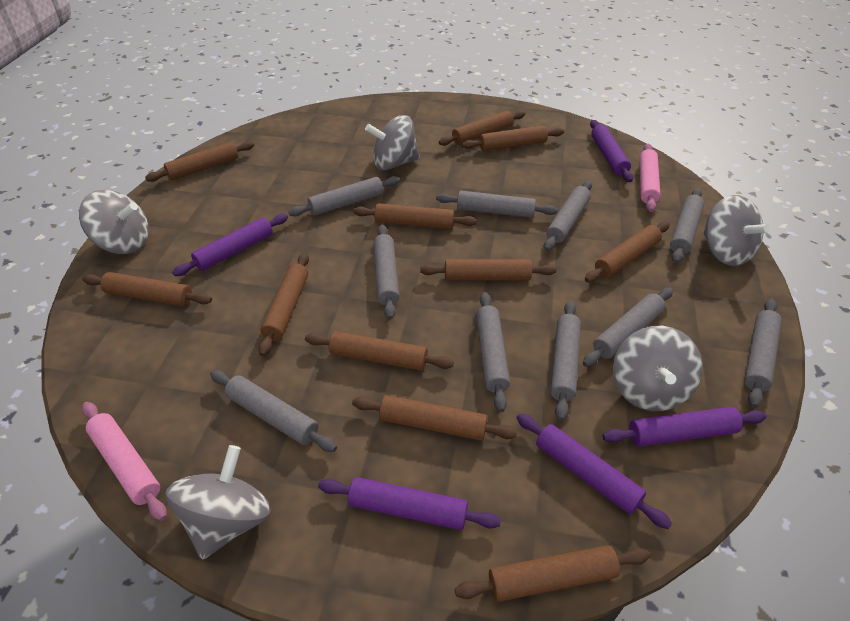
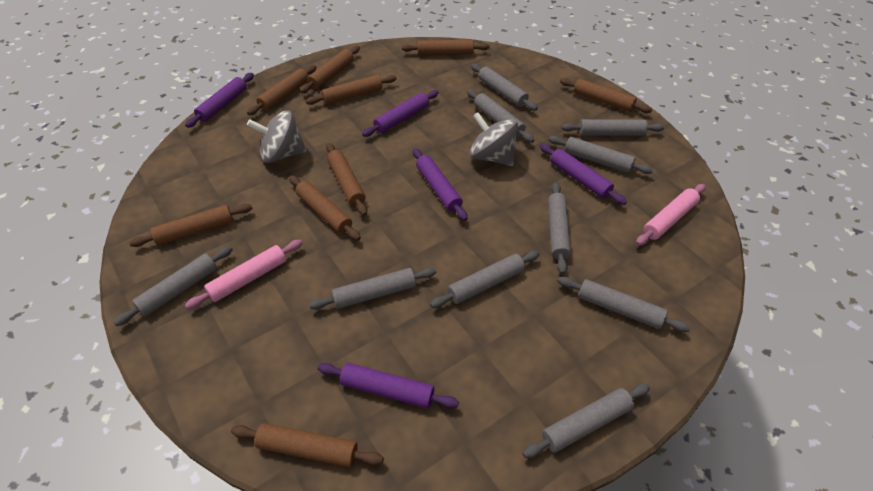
brown rolling pin: [82,272,212,307] [145,141,255,182] [258,253,309,356] [305,331,454,371] [352,395,517,441] [353,203,477,229] [420,259,556,281] [439,111,525,146] [455,545,650,602] [462,125,564,151] [585,222,670,282] = 11 -> [129,204,252,247] [231,423,384,467] [247,65,316,115] [289,175,361,241] [300,46,360,93] [306,75,397,105] [326,143,367,216] [402,40,490,55] [560,78,652,113] = 9
grey spinning top: [79,190,149,254] [166,445,271,560] [365,115,420,171] [613,326,703,411] [703,195,770,266] = 5 -> [247,111,307,163] [470,112,518,166] = 2

